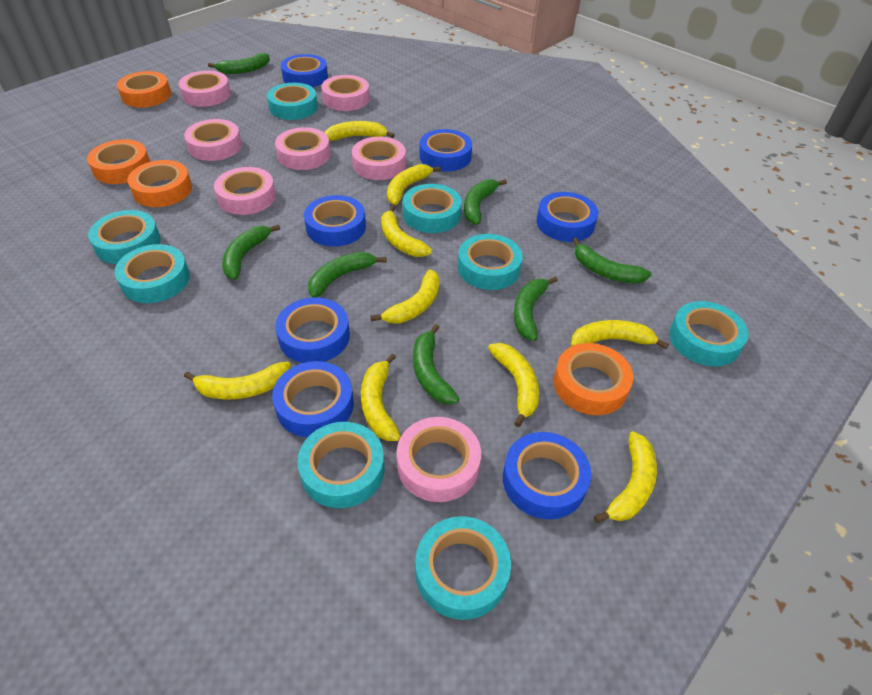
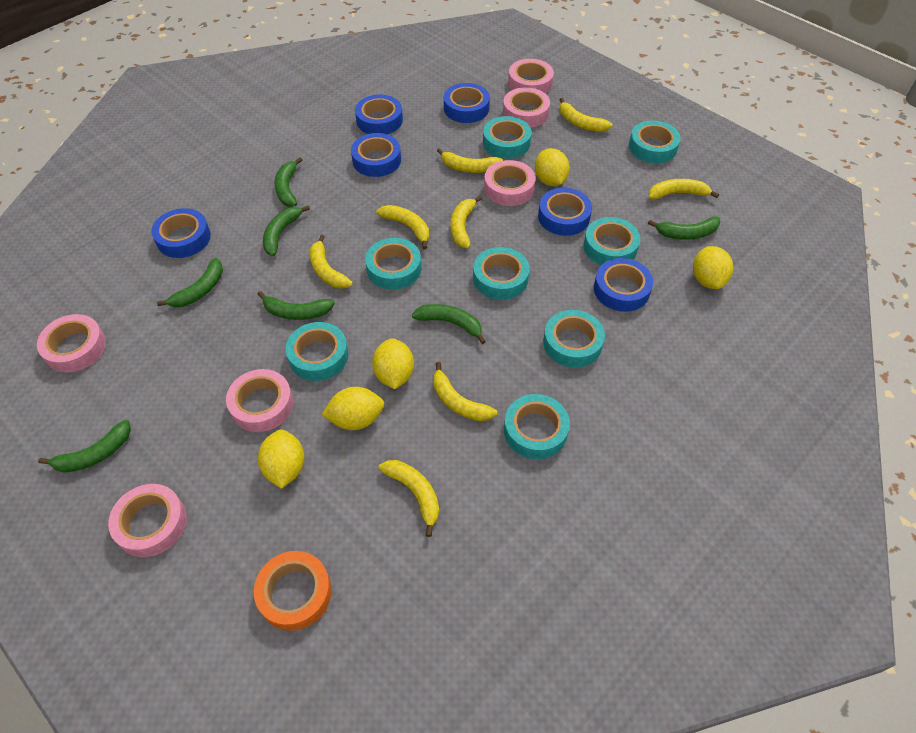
blue tape: [272,361,354,438] [275,297,350,363] [281,54,328,87] [304,195,366,247] [420,129,472,172] [503,432,591,519] [536,192,598,242] = 7 -> [151,208,211,258] [351,133,401,177] [355,95,403,134] [444,83,490,123] [538,188,592,236] [594,258,653,312] = 6
orange tape: [87,139,150,184] [117,71,171,108] [128,160,192,207] [554,343,634,415] = 4 -> [254,551,332,631] = 1
pink tape: [179,71,231,107] [184,119,242,161] [214,167,276,215] [275,127,331,170] [321,75,370,111] [352,137,406,180] [397,417,481,502] = 7 -> [37,314,106,373] [108,484,187,557] [226,369,293,432] [484,160,535,206] [503,87,550,128] [508,59,554,94] = 6
yellow banana: [184,362,291,399] [324,121,395,141] [361,353,401,441] [370,269,440,323] [381,205,432,257] [387,164,441,205] [488,343,539,427] [571,320,669,349] [594,431,657,523] = 9 -> [310,235,353,288] [376,205,429,249] [379,460,439,537] [433,362,497,421] [437,148,503,173] [451,196,482,248] [559,98,612,132] [649,179,719,199] = 8
yellow lemon: none = 0 -> [258,429,305,489] [322,387,384,430] [372,339,414,389] [535,148,570,186] [693,246,733,289] = 5

